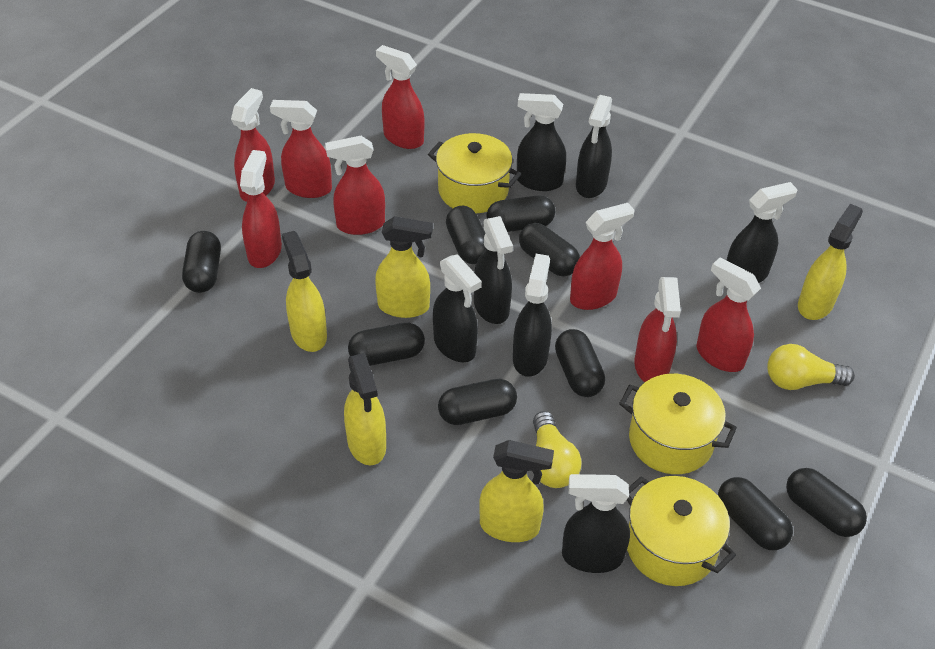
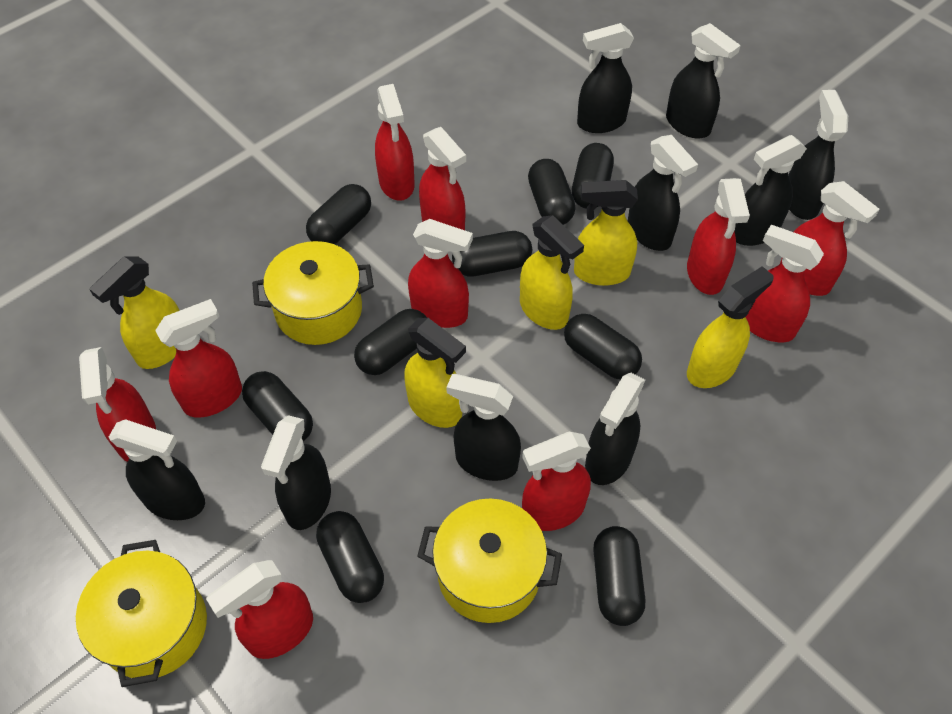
black spray bottle: [433,254,482,362] [474,216,513,324] [513,254,552,377] [517,93,566,191] [562,474,630,573] [576,95,612,198] [726,182,798,283] = 7 -> [109,419,205,520] [261,415,331,530] [446,374,521,481] [577,23,634,133] [585,373,645,485] [628,135,698,251] [666,23,741,138] [734,135,807,246] [788,90,848,220] = 9
red spray bottle: [231,88,275,202] [240,150,282,268] [270,100,332,198] [325,136,385,235] [376,45,424,149] [570,203,635,310] [635,277,681,382] [696,258,761,372] = 8 -> [79,347,156,462] [155,299,242,418] [206,560,313,659] [375,84,415,201] [408,219,473,328] [419,127,466,230] [522,432,591,531] [687,178,750,295] [746,225,824,342] [780,181,879,296] = 10
yellow light bulb: [533,411,582,488] [767,344,855,390] = 2 -> none = 0

